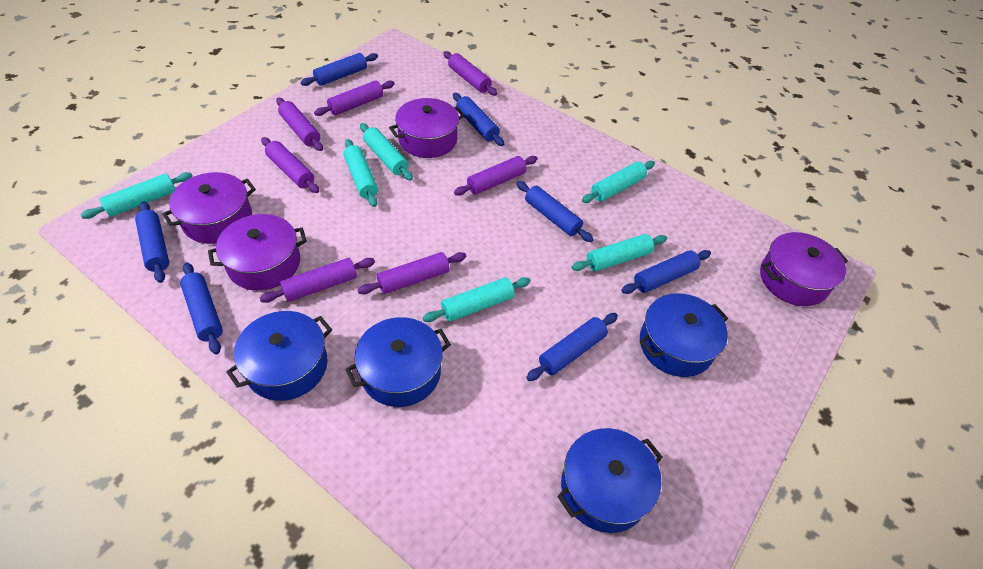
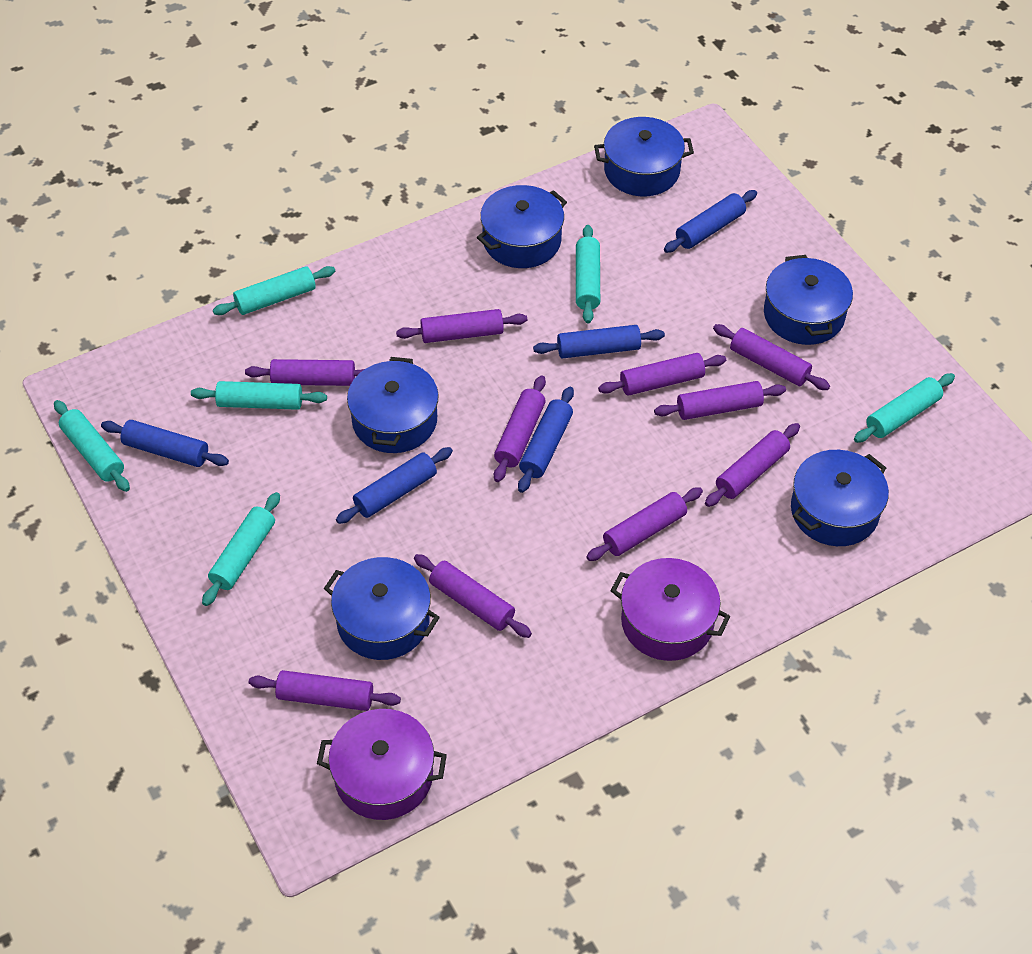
blue pot: [226,311,332,401] [345,317,451,407] [557,428,663,533] [640,293,728,377] = 4 -> [324,557,440,660] [347,357,439,453] [477,185,567,268] [594,117,694,196] [764,255,853,345] [791,450,889,546] = 6
blue rolling pin: [135,202,169,283] [180,262,223,355] [300,53,378,86] [453,93,504,146] [516,181,594,242] [526,313,618,381] [621,250,711,294] = 7 -> [101,420,229,467] [336,447,453,524] [518,387,574,493] [533,325,665,359] [664,190,757,253] = 5
purple pot: [162,172,256,244] [208,214,307,291] [389,98,465,158] [760,232,848,306] = 4 -> [317,709,447,820] [611,558,730,661] = 2
purple rolling pin: [260,258,375,303] [261,137,319,193] [276,98,323,151] [314,80,395,116] [358,252,466,294] [443,51,497,96] [454,156,538,195] = 7 -> [245,359,365,386] [249,670,401,711] [396,309,527,343] [414,554,532,638] [494,375,546,482] [586,487,703,561] [598,353,726,396] [654,381,786,420] [705,423,800,507] [713,324,830,390] = 10

